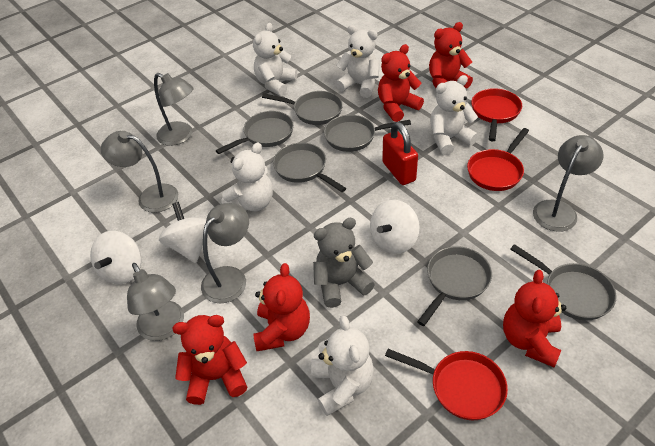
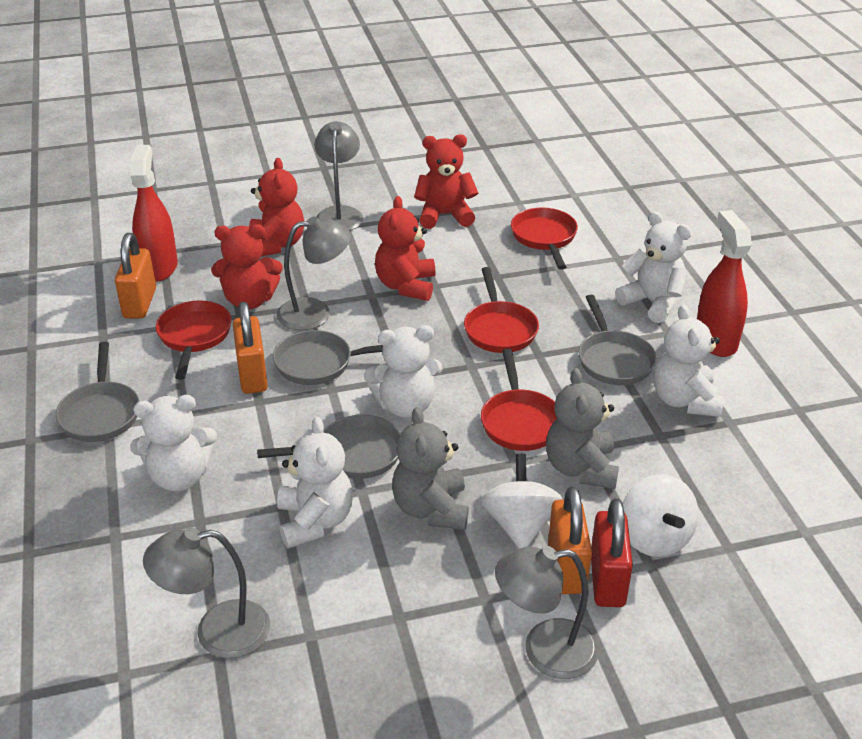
grey lamp: [101,131,178,213] [127,263,184,341] [154,73,194,146] [201,203,249,303] [533,135,604,232] = 5 -> [143,528,270,658] [276,216,351,330] [314,121,363,231] [495,546,599,679] = 4
grey pan: [215,111,294,154] [262,91,343,125] [273,143,346,192] [324,115,411,152] [417,246,492,326] [510,244,616,320] = 6 -> [56,342,140,442] [257,415,401,479] [273,330,383,385] [579,295,657,385] = 4
grey teddy bear: [313,218,375,308] = 1 -> [392,407,469,530] [546,368,619,489] = 2
orange padlock: none = 0 -> [115,233,156,319] [233,301,268,394] [548,486,592,594] = 3
red pan: [385,349,508,420] [467,128,529,191] [471,88,522,141] = 3 -> [156,300,231,380] [464,267,539,353] [481,349,557,451] [511,208,578,270] = 4
red spray bottle: none = 0 -> [130,145,178,282] [697,210,752,357] = 2
red teddy bear: [173,315,247,405] [253,263,310,351] [378,44,424,122] [429,22,473,88] [503,270,566,367] = 5 -> [211,224,283,309] [249,158,304,257] [375,196,436,301] [414,134,478,229] = 4
white spinning top: [90,231,142,284] [159,202,206,263] [370,200,420,254] = 3 -> [481,454,563,549] [623,474,699,557] = 2

